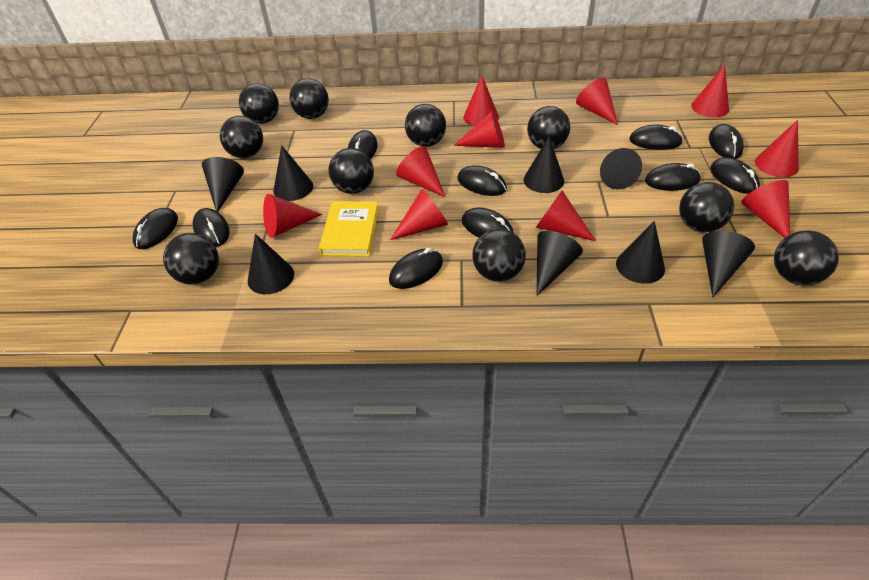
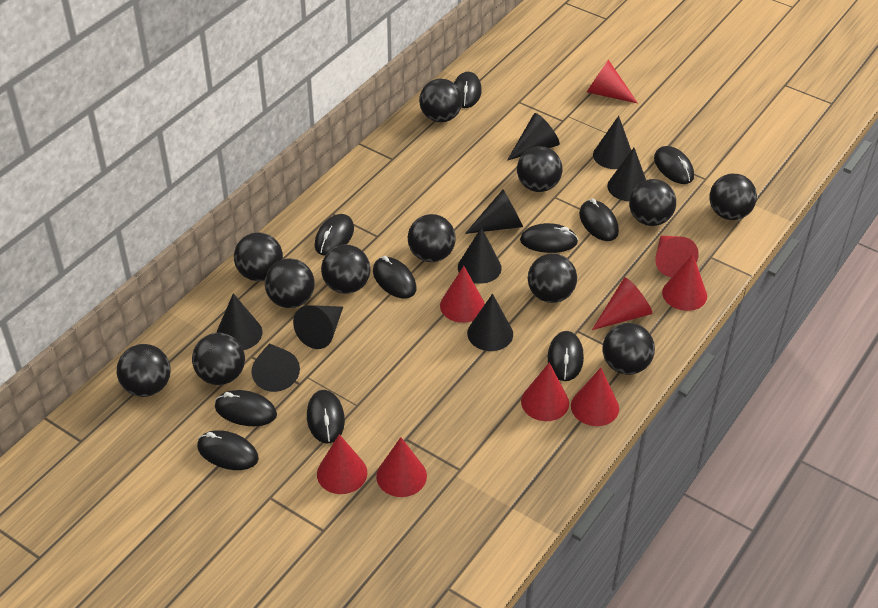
black ball: [163,233,219,285] [220,116,263,158] [239,83,279,124] [289,78,329,119] [329,148,374,194] [405,104,446,147] [472,229,526,282] [527,106,570,149] [679,182,734,232] [774,231,839,286] = 10 -> [117,344,171,397] [192,333,245,385] [234,232,283,281] [265,258,315,308] [321,244,371,294] [408,214,456,262] [419,79,463,122] [517,146,563,192] [528,253,577,303] [603,323,655,375] [629,179,676,226] [709,174,757,220] = 12
black cone: [202,157,244,212] [248,234,294,294] [273,145,313,201] [523,137,564,193] [537,231,583,296] [600,148,642,189] [616,221,665,284] [702,231,755,297] = 8 -> [216,293,262,350] [252,343,300,392] [293,305,343,349] [458,227,502,284] [465,190,523,234] [467,294,513,351] [507,113,560,161] [593,116,631,169] [607,148,646,201] = 9
red cone: [263,194,322,238] [390,189,448,240] [396,146,446,198] [454,110,505,148] [463,75,499,126] [535,191,596,241] [576,78,618,125] [691,64,729,117] [741,180,790,238] [755,120,799,177] = 10 -> [317,434,367,494] [376,437,427,497] [440,266,485,323] [521,363,569,421] [571,368,619,426] [587,60,638,104] [592,277,652,330] [655,236,699,277] [662,254,707,311] = 9
yellow book: [319,201,379,256] = 1 -> none = 0

